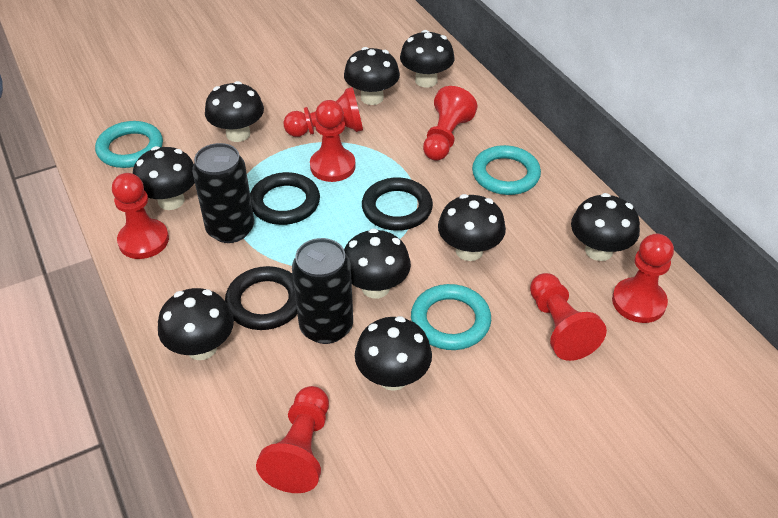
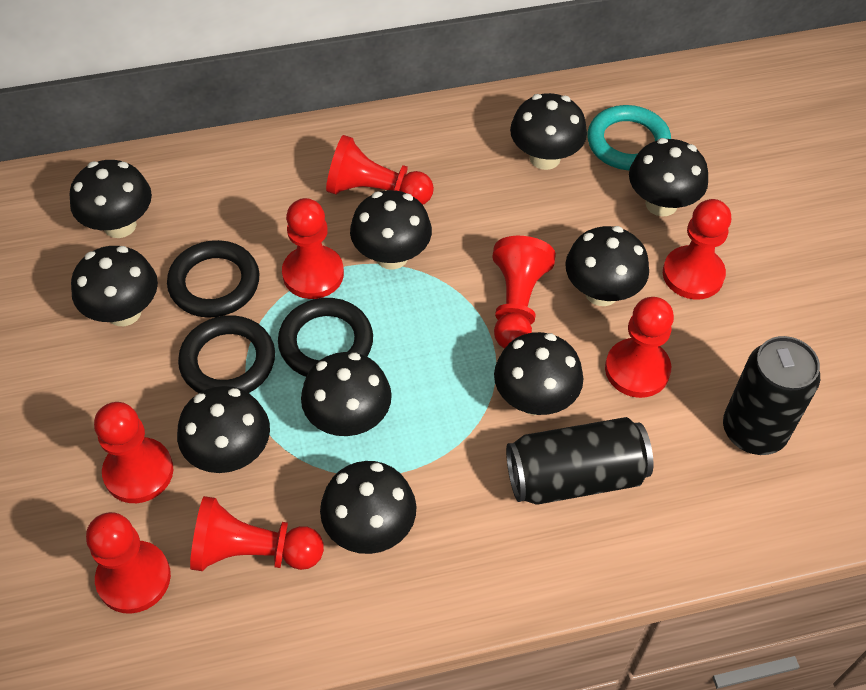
black mushroom: [133,146,195,210] [158,288,234,360] [205,81,264,142] [344,47,400,105] [344,228,411,299] [355,316,432,391] [400,30,455,87] [438,194,506,261] [571,193,640,261] = 9 -> [69,160,152,238] [71,246,158,326] [177,386,270,473] [301,352,392,436] [320,461,416,554] [350,190,432,270] [494,332,583,415] [510,93,587,170] [565,226,649,306] [629,138,708,217] = 10
red pawn: [112,173,169,259] [256,386,329,493] [283,87,363,137] [310,100,356,182] [423,86,477,161] [530,273,607,361] [612,234,674,323] = 7 -> [86,512,171,614] [94,402,173,503] [190,496,324,571] [282,198,344,299] [326,135,434,205] [492,236,556,348] [605,297,674,398] [663,199,731,300] = 8
turquoise ring: [95,121,163,168] [411,284,491,350] [472,145,541,195] = 3 -> [587,105,671,170] = 1

